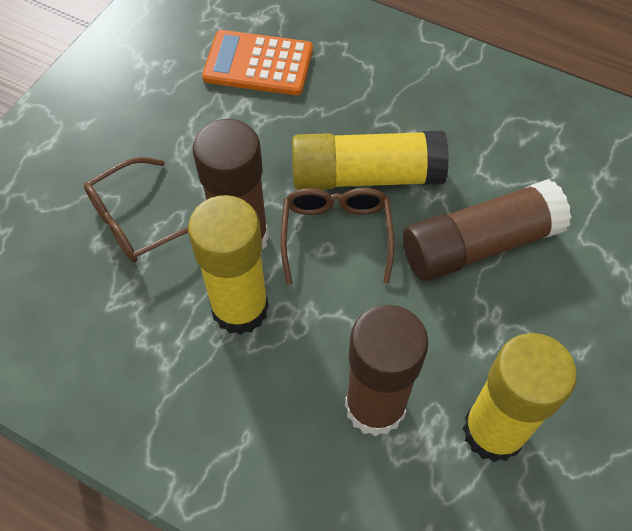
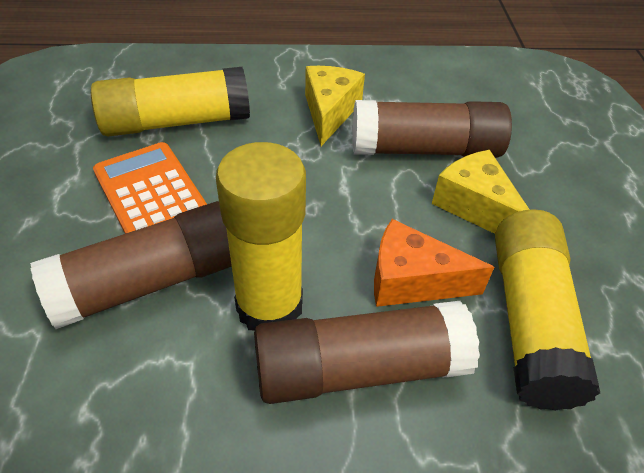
brown glasses: [84,157,188,263] [281,188,395,284] = 2 -> none = 0
orange cheese: none = 0 -> [374,219,494,307] = 1
yellow cheese: none = 0 -> [305,66,365,146] [432,150,530,234] = 2

